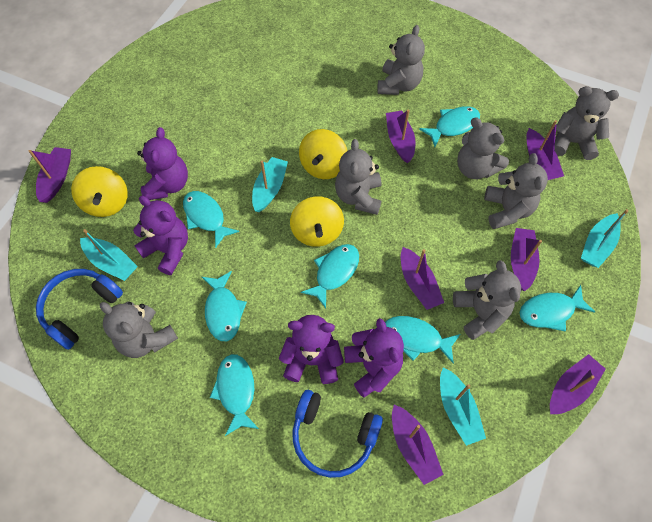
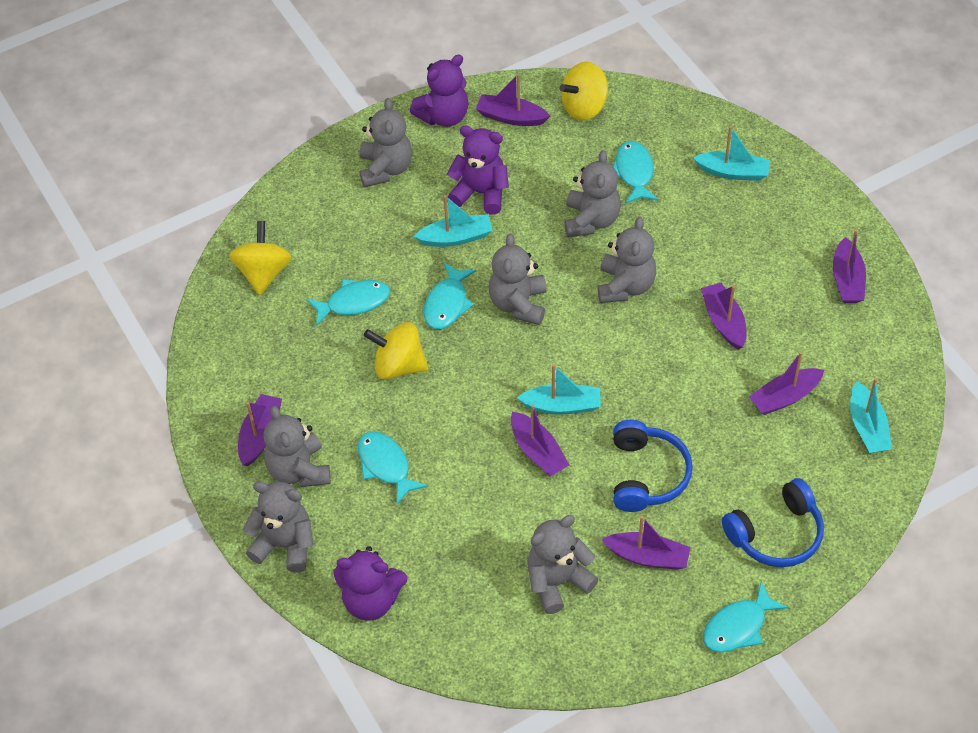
purple teddy bear: [133,196,188,275] [137,127,188,200] [279,315,344,384] [344,318,404,398] = 4 -> [334,546,407,621] [410,54,469,127] [447,126,509,214] = 3
turquoise fish: [183,191,239,248] [202,271,247,341] [210,354,259,436] [301,244,359,308] [385,316,460,363] [419,106,480,147] [520,285,595,332] = 7 -> [306,279,390,326] [358,431,428,504] [424,262,476,329] [613,141,658,204] [703,581,788,652] = 5

